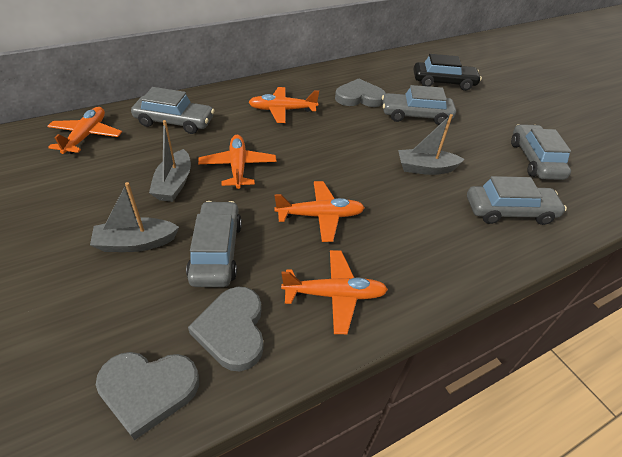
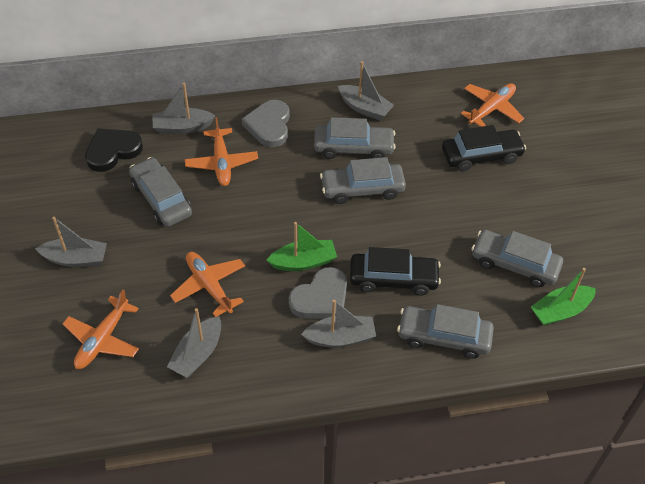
black car: [413,54,482,91] = 1 -> [350,247,441,296] [442,125,526,172] = 2
black heart: none = 0 -> [85,128,143,172] = 1
green boat: none = 0 -> [266,222,337,271] [531,268,596,326] = 2
grey boat: [90,182,179,252] [149,120,191,202] [398,114,465,175] = 3 -> [35,217,107,267] [152,83,216,134] [167,308,221,378] [301,299,376,348] [338,61,394,121] = 5
grey heart: [96,352,199,440] [188,287,264,372] [335,79,386,107] = 3 -> [242,100,290,147] [289,267,347,319] = 2
orange plane: [48,107,122,154] [198,135,276,189] [249,87,319,123] [275,181,365,242] [281,250,388,334] = 5 -> [63,290,139,369] [170,252,245,317] [185,117,258,186] [461,84,524,127] = 4

